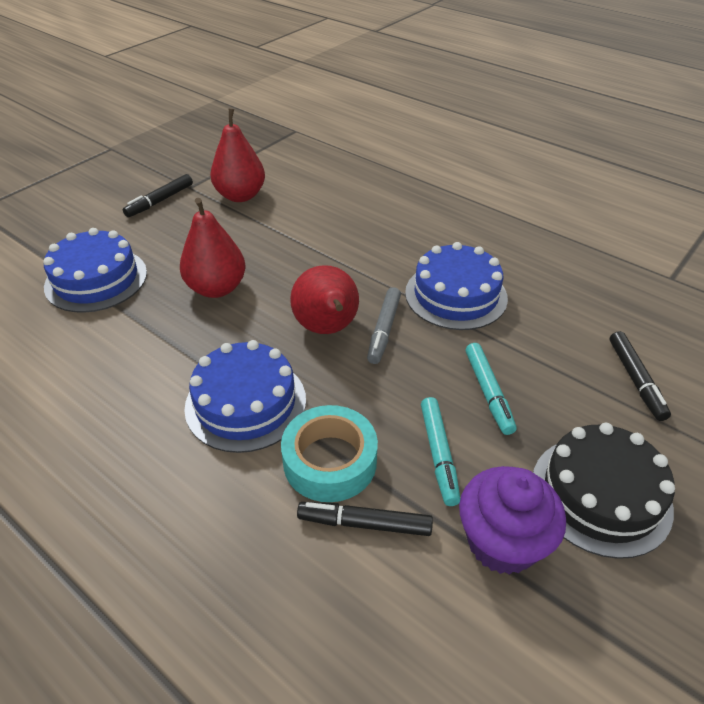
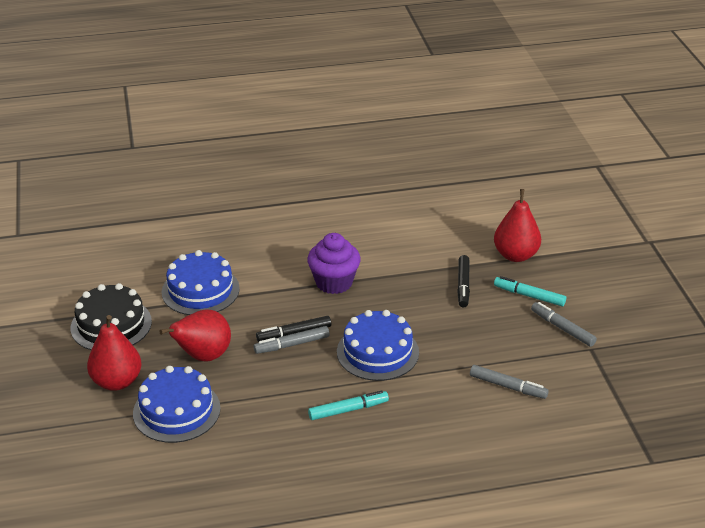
black marker: [123,174,193,217] [297,502,433,536] [609,331,671,421] = 3 -> [256,316,331,342] [457,255,470,308] = 2
grey marker: [367,287,401,364] = 1 -> [254,326,330,354] [470,365,549,399] [531,302,597,347] = 3
turquoise tape: [281,405,378,502] = 1 -> none = 0

